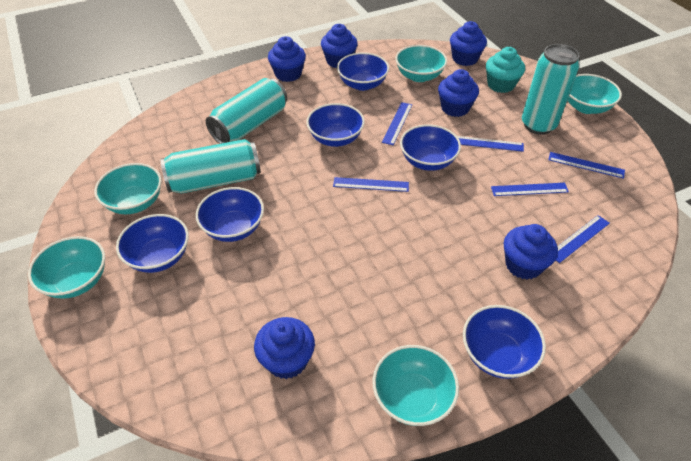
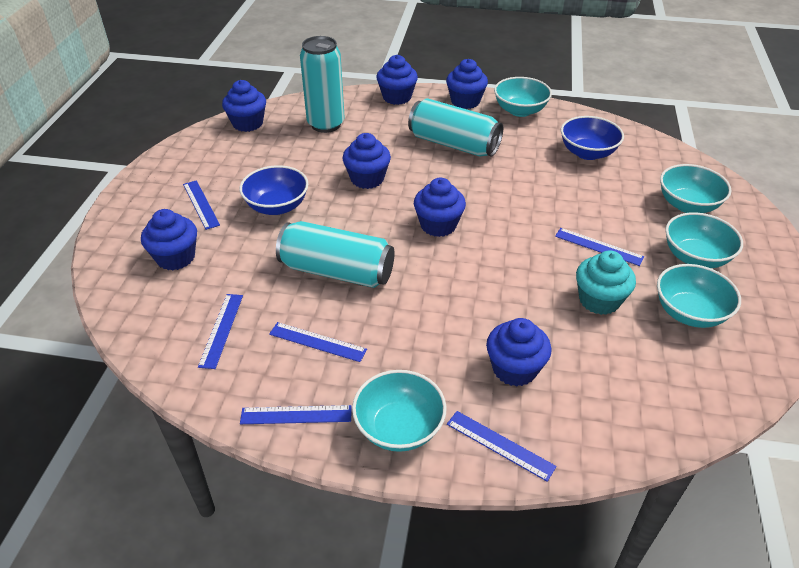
blue bowl: [116,214,189,273] [196,187,264,242] [306,103,365,147] [337,52,389,91] [400,124,461,171] [463,305,546,379] = 6 -> [240,165,309,215] [561,116,624,160] = 2
blue cupcake: [254,317,315,379] [268,36,306,82] [321,24,358,68] [438,69,479,117] [450,21,487,66] [504,224,558,279] = 6 -> [141,209,197,270] [222,80,266,132] [342,133,391,189] [376,55,418,105] [414,178,466,237] [446,59,488,109] [486,318,551,387] = 7

